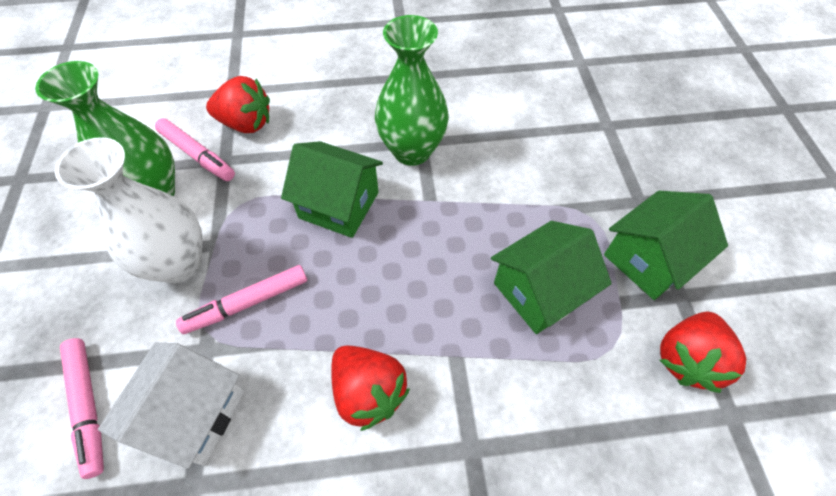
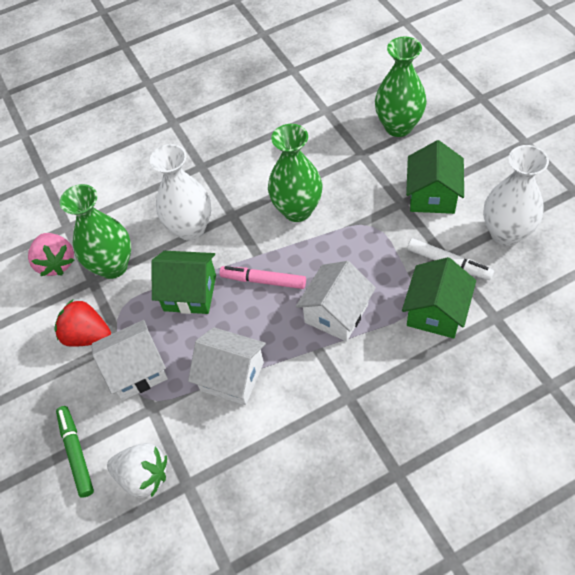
green marker: none = 0 -> [56,406,94,498] = 1
green vase: [35,61,175,196] [375,15,449,166] = 2 -> [60,184,131,279] [268,124,322,222] [375,37,427,137] = 3
pink marker: [60,338,104,479] [155,118,235,181] [176,265,307,334] = 3 -> [219,266,306,289] = 1
pink strawberry: none = 0 -> [28,233,74,276] = 1
red strawberry: [206,76,270,133] [331,346,410,431] [660,312,746,393] = 3 -> [54,300,111,347] = 1
white house: [98,343,244,469] = 1 -> [92,320,168,401] [188,327,266,405] [296,261,376,342] = 3
white marker: none = 0 -> [407,238,494,280] = 1
white strawberry: none = 0 -> [107,443,167,498] = 1
white vase: [55,137,203,283] = 1 -> [150,144,211,241] [483,145,549,246] = 2

